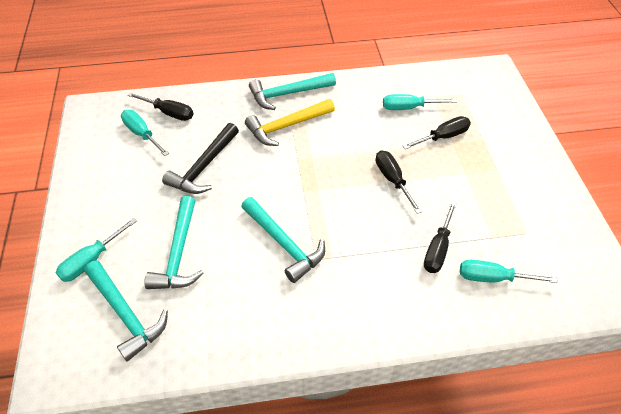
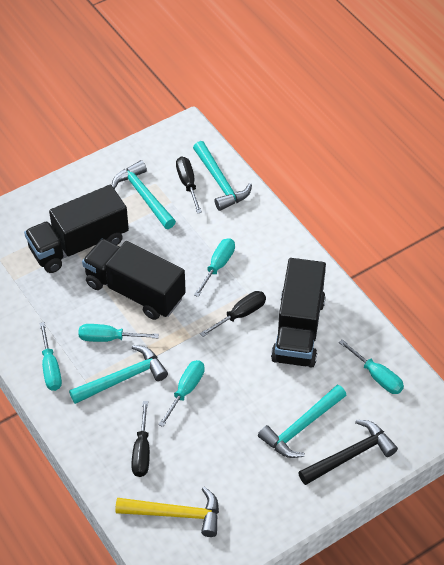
black screwdriver: [128,92,193,121] [376,150,422,214] [403,116,471,149] [424,201,457,273] = 4 -> [131,401,150,477] [176,157,202,214] [200,291,266,337] = 3
black truck: none = 0 -> [24,185,129,273] [82,238,186,320] [271,258,326,367] = 3
turquoise screwdriver: [56,218,137,282] [121,110,169,156] [383,94,457,110] [460,260,558,283] = 4 -> [39,322,62,391] [78,324,159,342] [158,360,205,427] [194,238,235,297] [339,339,404,394] = 5

